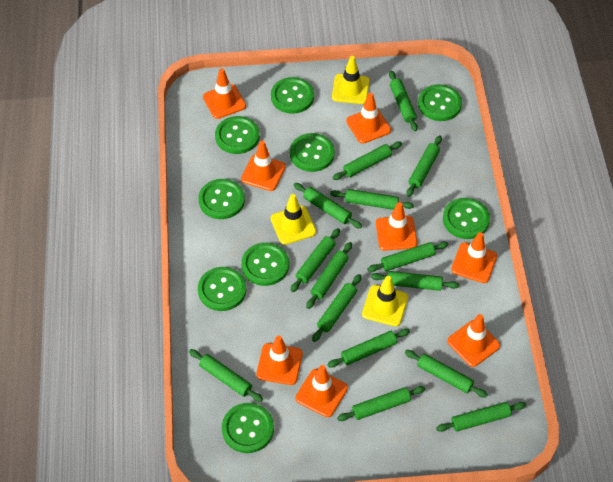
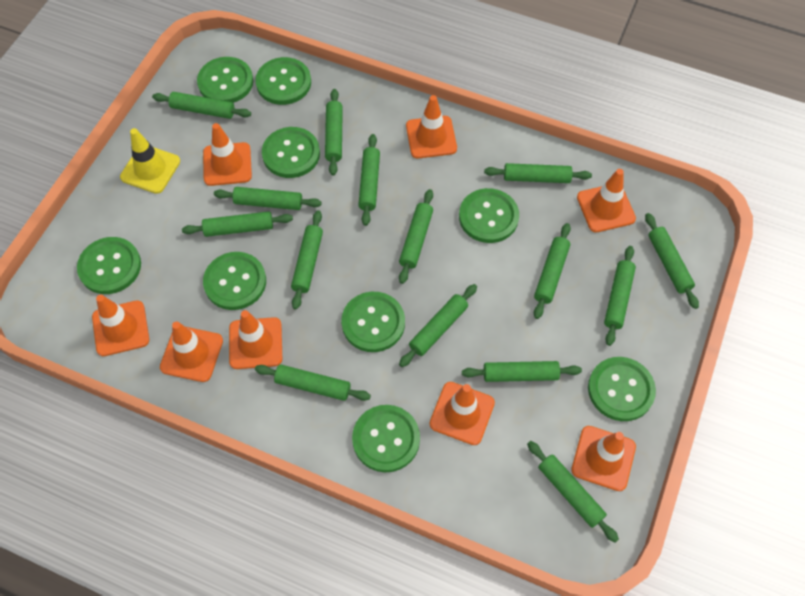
yellow traffic cone: [271,194,316,245] [332,56,370,104] [362,276,408,326] = 3 -> [120,128,180,194] = 1

